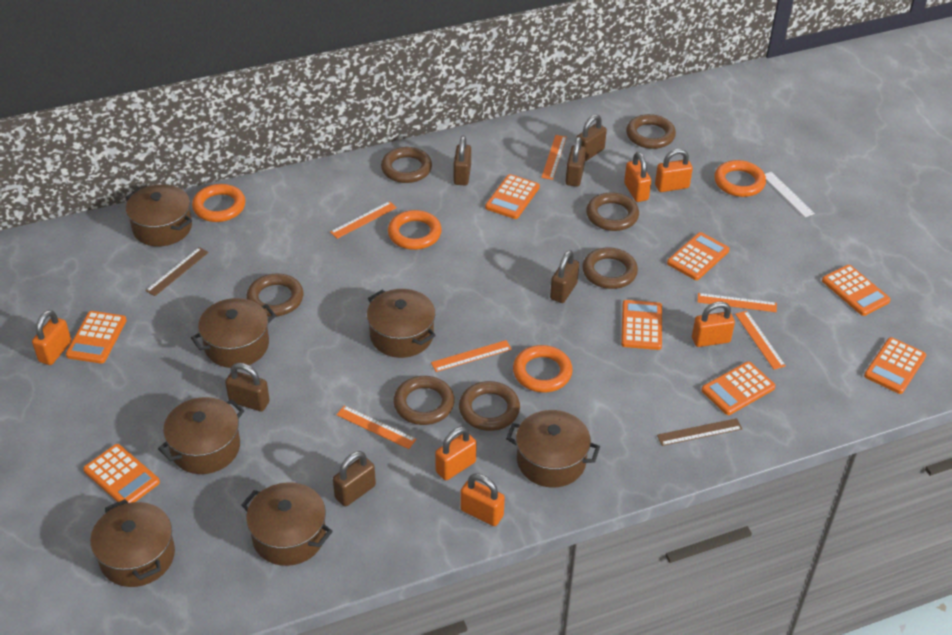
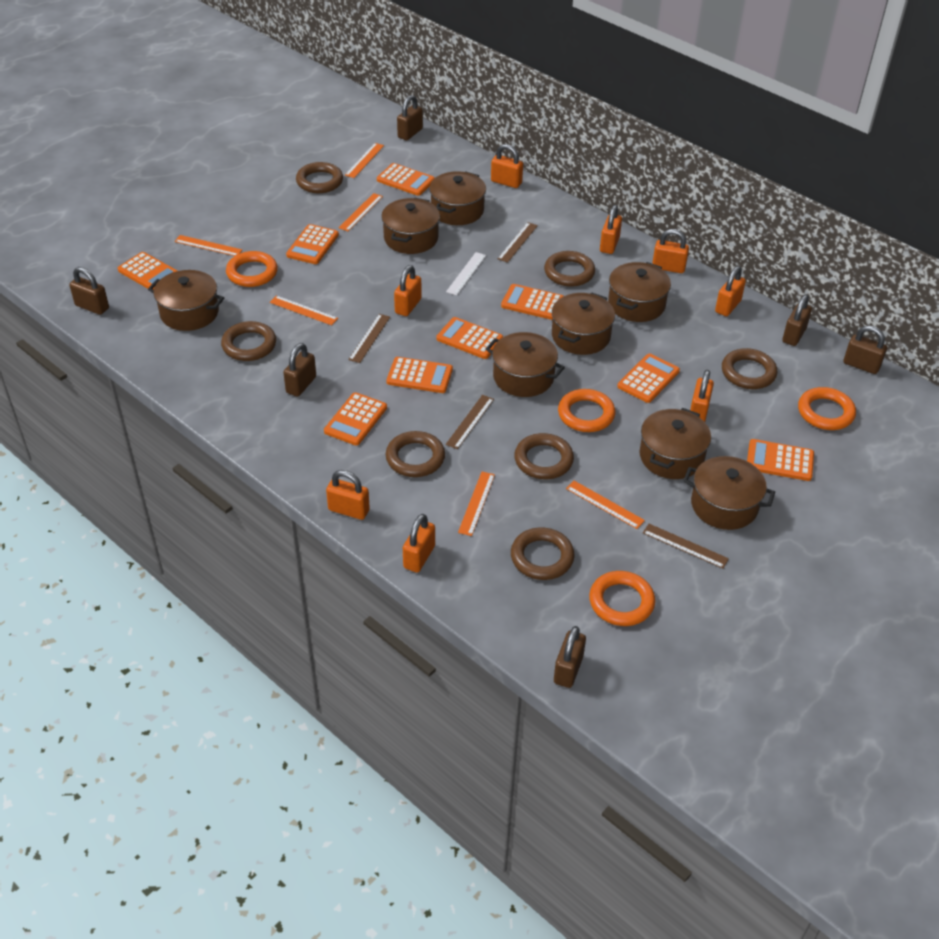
brown pot: [90,499,175,587] [126,184,192,246] [158,397,245,474] [191,298,276,368] [241,482,333,566] [367,289,436,358] [506,410,600,488] = 7 -> [148,270,224,331] [381,198,440,254] [429,171,486,225] [486,332,565,397] [552,293,615,355] [608,262,671,322] [639,408,711,479] [683,456,775,530] = 8
brown ruler: [146,247,209,296] [657,418,742,446] = 2 -> [348,314,390,363] [446,395,494,449] [498,222,538,263] [643,524,729,569] = 4
orange calculator: [66,311,127,364] [83,444,160,503] [485,174,540,219] [621,300,662,350] [667,232,730,280] [701,362,776,415] [822,265,891,316] [864,337,926,394] = 8 -> [118,252,177,290] [286,224,339,264] [324,392,387,445] [377,163,435,196] [387,357,453,393] [436,317,503,359] [501,284,563,320] [617,354,680,403] [747,439,814,481] = 9
orange padlock: [32,310,72,365] [435,427,477,480] [460,474,505,526] [624,152,651,202] [655,149,693,192] [692,302,735,347] = 6 -> [326,470,370,520] [394,265,422,316] [403,514,435,573] [491,144,523,188] [600,205,622,254] [652,229,689,273] [690,370,714,422] [715,266,746,316] = 8

